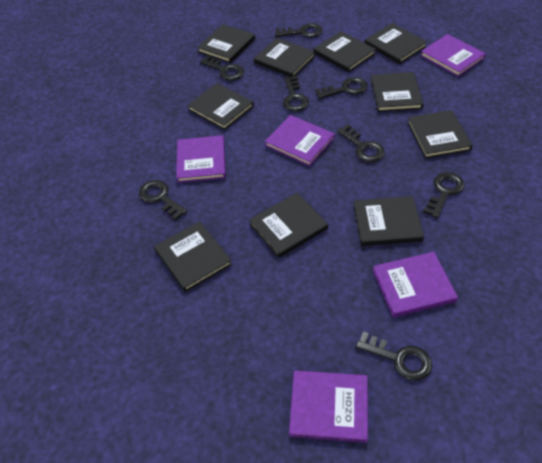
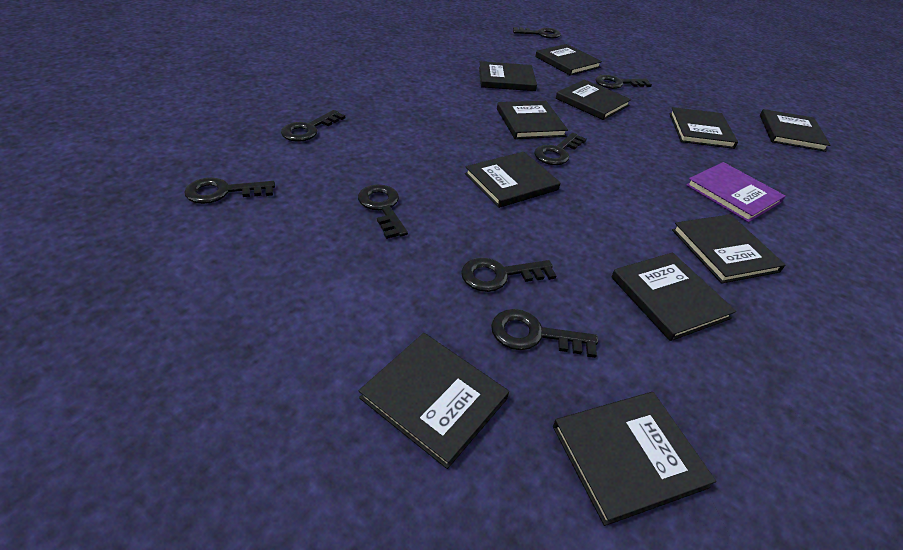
black book: [154,221,232,292] [187,83,254,130] [197,24,255,63] [249,193,328,258] [254,38,315,77] [314,31,376,72] [353,196,424,246] [365,23,427,64] [371,72,424,112] [407,110,473,159] = 10 -> [359,333,509,469] [465,152,561,208] [479,61,537,91] [497,101,568,139] [535,44,602,76] [553,392,716,526] [556,80,631,120] [612,252,736,341] [669,107,738,149] [672,214,785,284] [760,109,830,152] = 11
purple book: [176,135,226,183] [265,115,335,166] [289,370,368,443] [373,252,458,317] [420,34,486,77] = 5 -> [686,162,786,222] = 1

